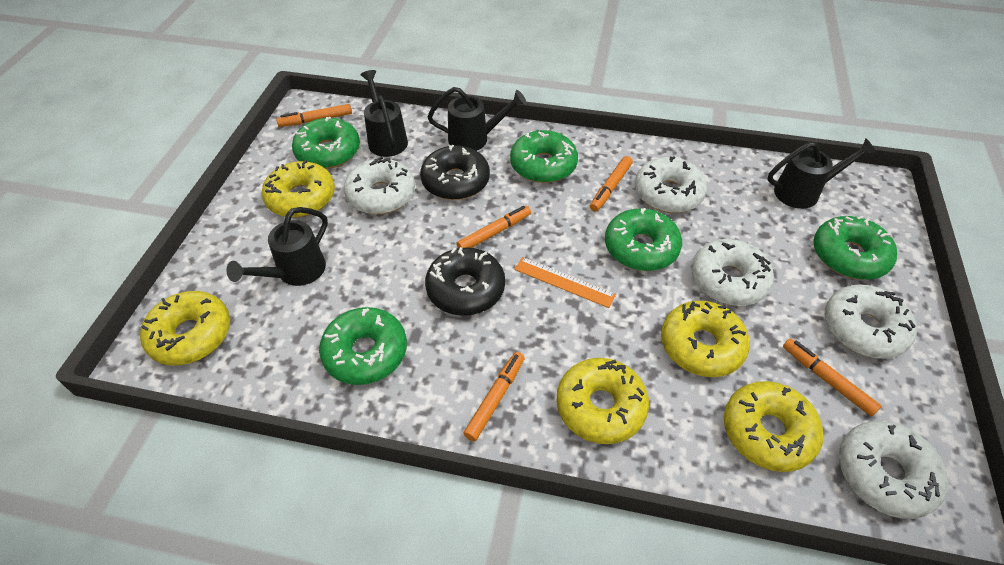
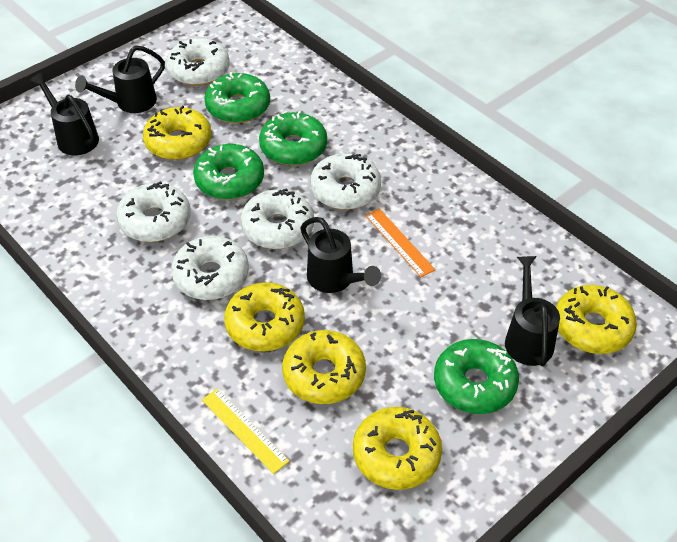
black donut: [420,145,490,200] [425,247,505,316] = 2 -> none = 0
green donut: [292,117,360,169] [319,307,407,385] [510,130,578,183] [605,208,682,271] [813,216,897,280] = 5 -> [193,144,264,199] [204,72,270,123] [259,111,327,166] [434,339,519,414] = 4
orange marker: [276,104,352,127] [456,206,531,248] [464,352,525,441] [590,156,633,212] [783,338,881,416] = 5 -> none = 0
yellow ruler: none = 0 -> [202,388,290,474] = 1

